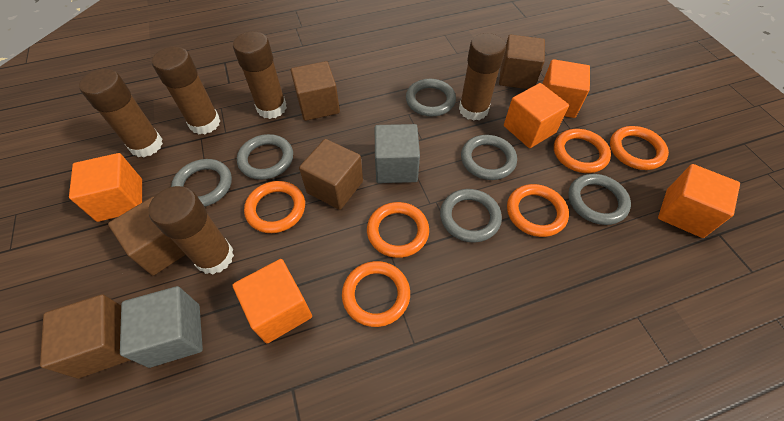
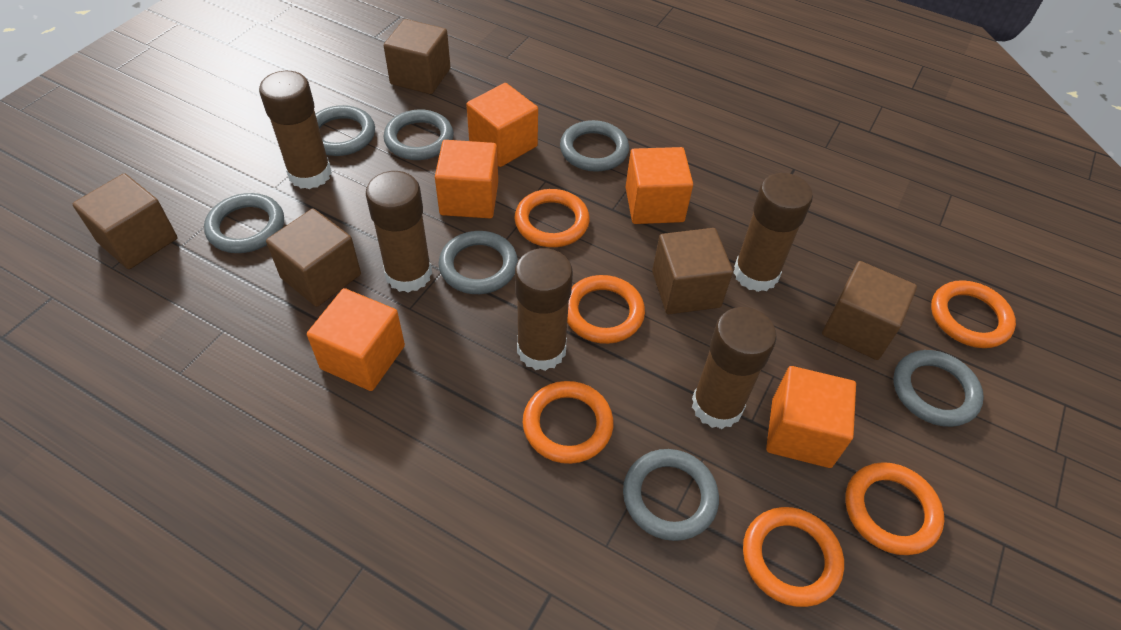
grey cube: [120,286,203,368] [375,124,420,183] = 2 -> none = 0
grey ring: [171,159,232,207] [237,134,293,180] [406,79,456,116] [440,189,502,242] [461,135,517,180] [568,174,631,225] = 6 -> [204,193,284,253] [315,105,375,156] [384,109,454,160] [439,231,518,294] [560,120,629,172] [623,449,719,541] [893,350,984,427] = 7

